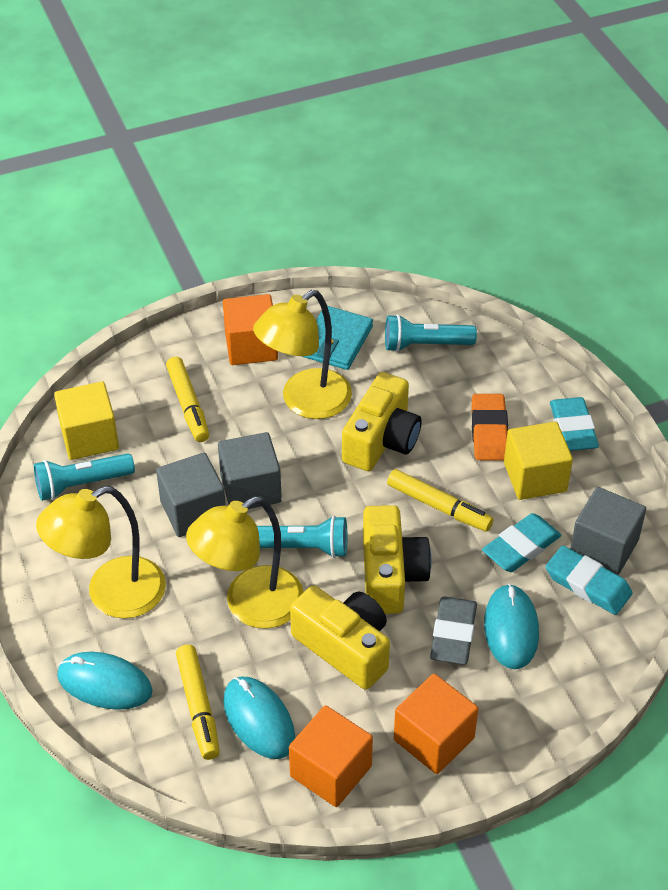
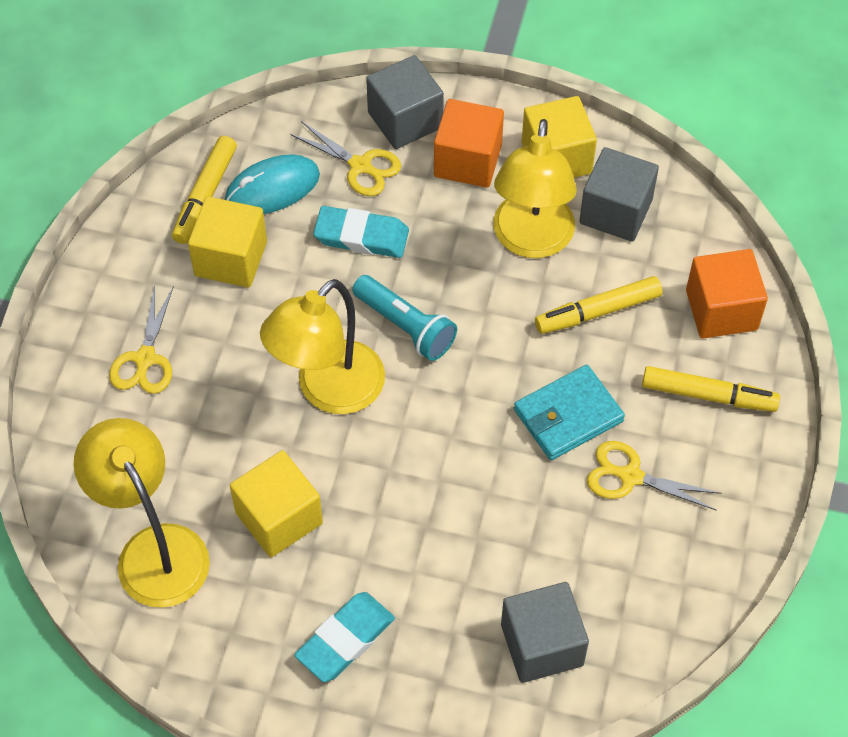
grey eraser: [430,596,477,665] = 1 -> none = 0
orange cube: [223,294,278,365] [289,705,373,807] [394,674,478,774] = 3 -> [434,99,504,188] [686,249,768,339] = 2
orange eraser: [472,394,508,461] = 1 -> none = 0
turquoise eraser: [482,513,561,572] [546,546,632,615] [550,397,599,451] = 3 -> [294,592,395,682] [313,206,409,258] = 2
turquoise flashlight: [34,453,135,501] [257,516,347,558] [385,314,477,352] = 3 -> [352,275,457,361] = 1
turquoise mouse: [57,652,153,710] [223,677,295,759] [484,583,539,669] = 3 -> [225,154,320,214] = 1
yellow camera: [290,586,390,689] [342,372,421,471] [363,505,431,614] = 3 -> none = 0
yellow cube: [54,381,119,460] [504,421,573,500] = 2 -> [188,197,267,287] [230,450,323,557] [522,96,597,178] = 3
yellow scissors: none = 0 -> [109,285,174,394] [290,121,401,196] [587,441,721,511] = 3

